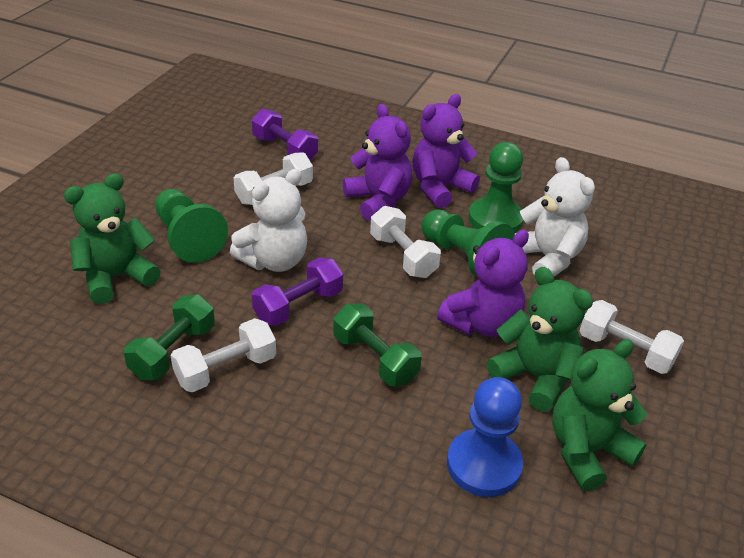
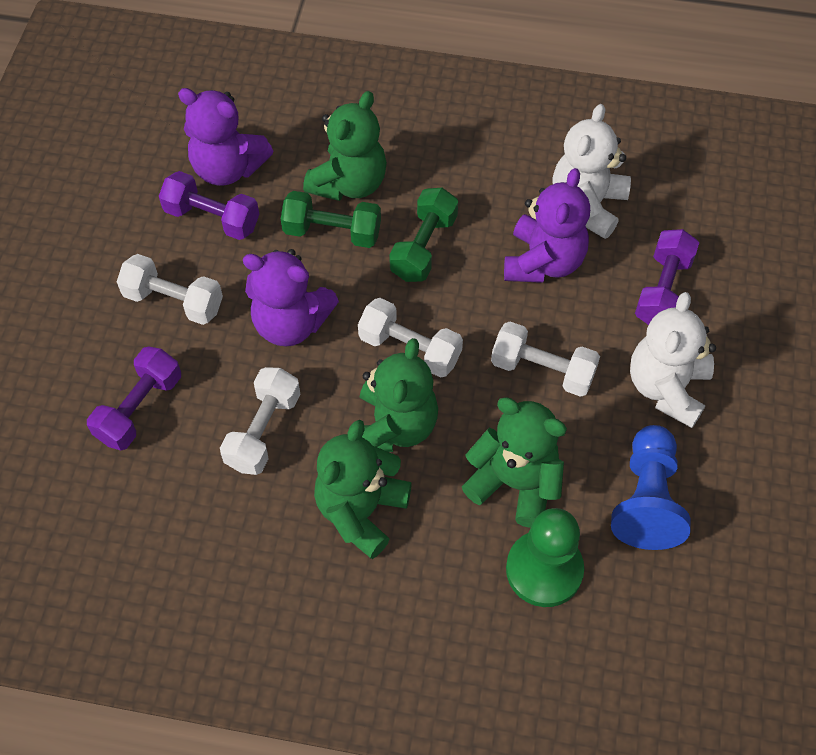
green pawn: [155,189,228,263] [421,209,515,277] [469,142,524,233] = 3 -> [506,508,584,607] = 1
green teddy bear: [64,173,160,304] [487,267,593,412] [552,339,647,491] = 3 -> [303,91,387,201] [314,420,412,559] [360,338,438,452] [462,397,567,528] = 4
purple dumbbell: [252,109,318,160] [252,257,343,326] = 2 -> [87,347,181,451] [159,171,259,240] [635,229,699,325] = 3

